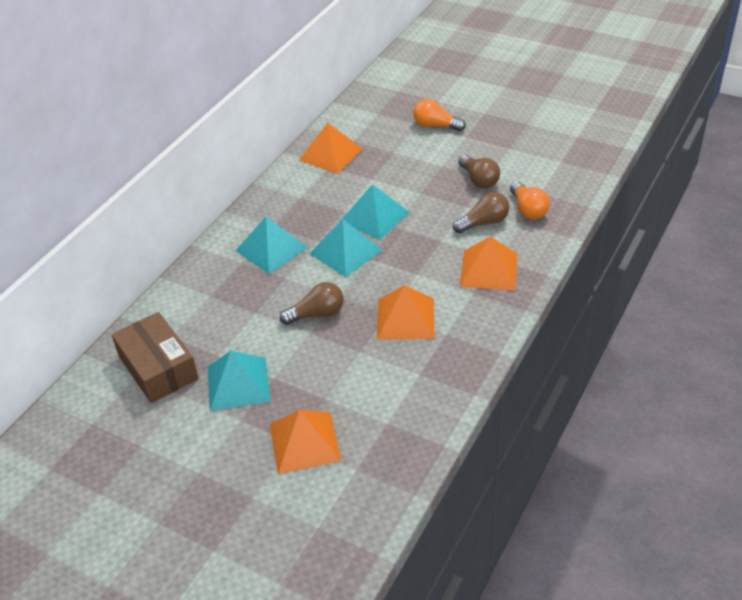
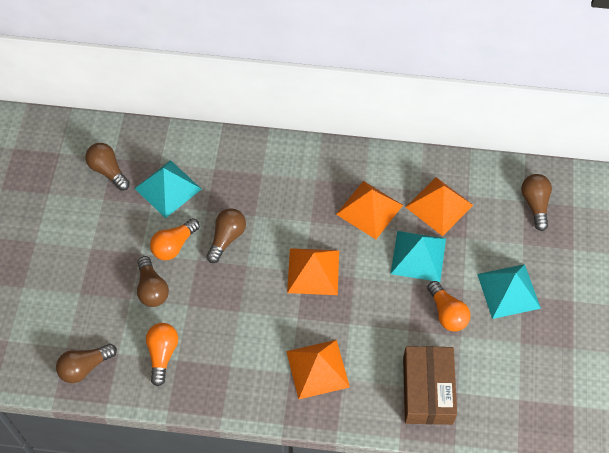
brown light bulb: [280,282,343,325] [453,192,509,233] [458,154,500,188] = 3 -> [56,344,117,383] [85,143,130,190] [137,256,169,307] [206,208,246,263] [521,174,552,231] = 5
orange light bulb: [413,99,466,131] [510,181,550,219] = 2 -> [146,323,178,386] [150,218,200,260] [427,281,470,331] = 3
turquoise pyramid: [208,351,270,411] [235,217,308,274] [309,219,382,277] [341,184,409,240] = 4 -> [134,160,201,218] [391,231,446,282] [477,264,541,319] = 3

